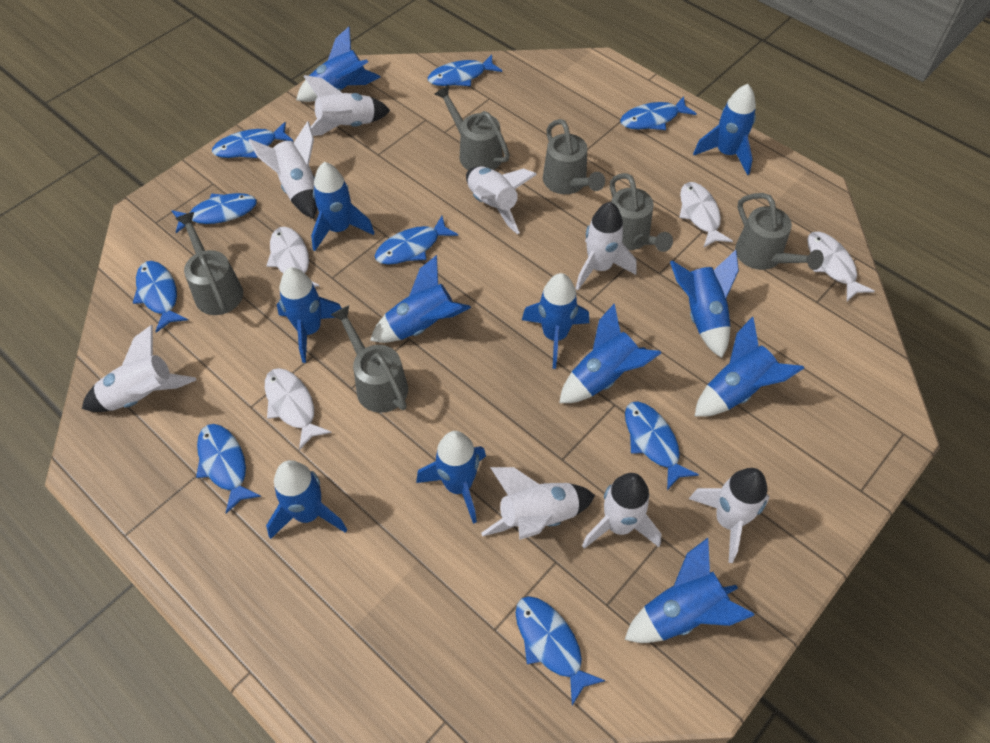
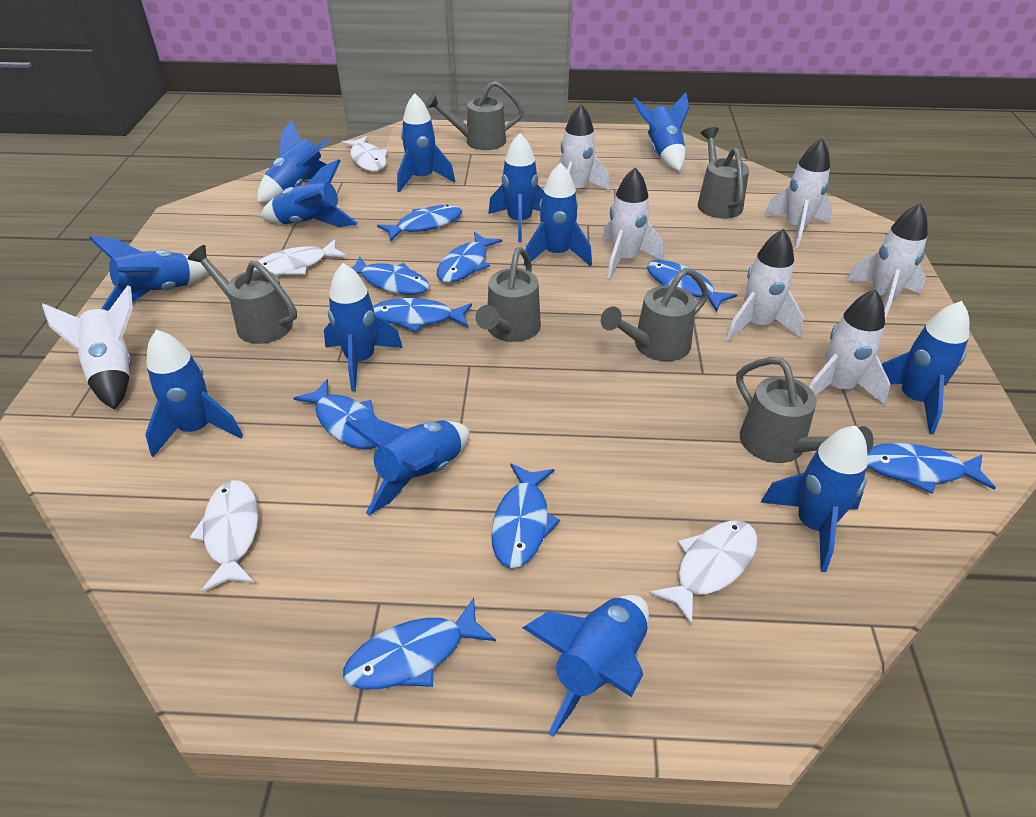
blue rocket: [266,460,347,539] [277,267,341,363] [296,27,381,102] [311,162,374,251] [370,255,471,343] [416,431,486,524] [522,273,589,369] [559,303,661,403] [625,538,754,643] [670,250,739,358] [693,84,756,175] [695,317,804,417] = 12 -> [89,236,208,311] [145,330,243,457] [257,120,331,203] [261,159,358,227] [324,263,403,391] [345,417,470,515] [397,93,455,192] [488,133,543,242] [522,595,649,737] [524,163,592,267] [633,93,689,171] [761,426,868,572] [882,301,969,434] = 13
white rocket: [82,325,196,412] [249,121,317,219] [304,75,390,136] [466,166,537,234] [481,467,595,540] [576,202,637,290] [582,473,661,549] [689,468,770,563] = 8 -> [42,285,133,410] [557,104,610,191] [602,167,663,279] [726,229,804,342] [764,138,832,248] [809,289,890,406] [846,203,928,319] = 7

